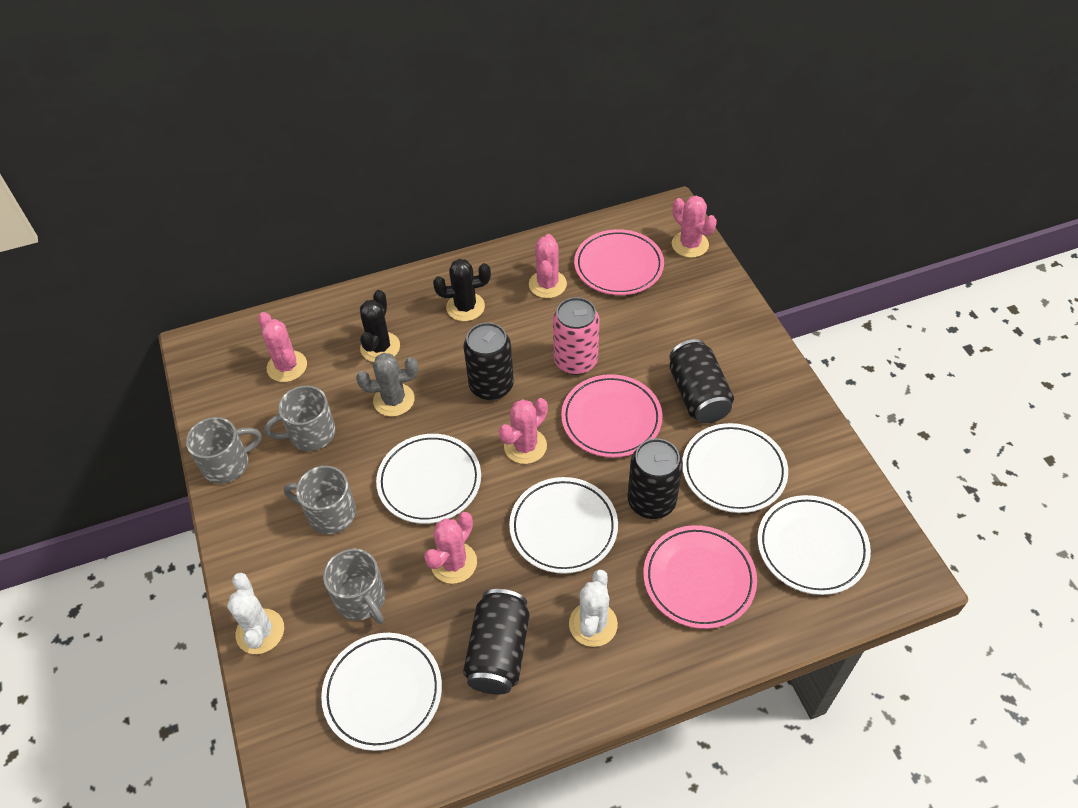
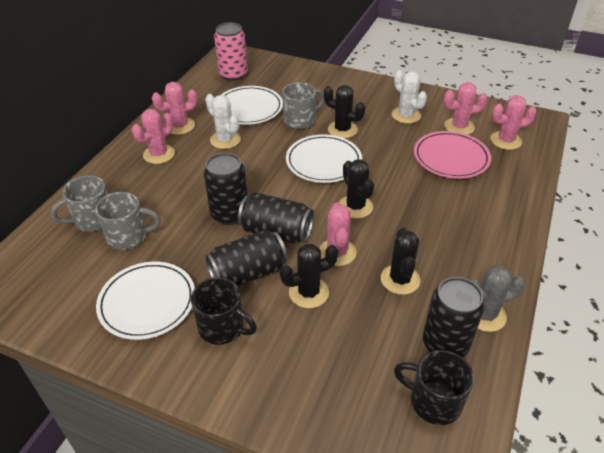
black cactus: [360,290,400,362] [433,259,491,321] = 2 -> [280,244,338,308] [324,85,365,138] [339,159,374,218] [381,228,420,295] = 4
black mug: none = 0 -> [191,277,257,345] [394,350,474,425] = 2
grey mug: [186,417,262,484] [264,385,336,451] [284,466,356,534] [323,549,386,624] = 4 -> [51,176,108,232] [95,192,161,250] [282,82,325,129] = 3
pink plate: [561,374,662,458] [574,229,664,295] [643,525,757,629] = 3 -> [414,131,491,179] = 1
white plate: [321,633,442,751] [376,434,481,524] [509,477,618,574] [682,423,788,513] [757,495,871,595] = 5 -> [96,262,195,340] [221,86,283,125] [286,134,362,183] = 3

